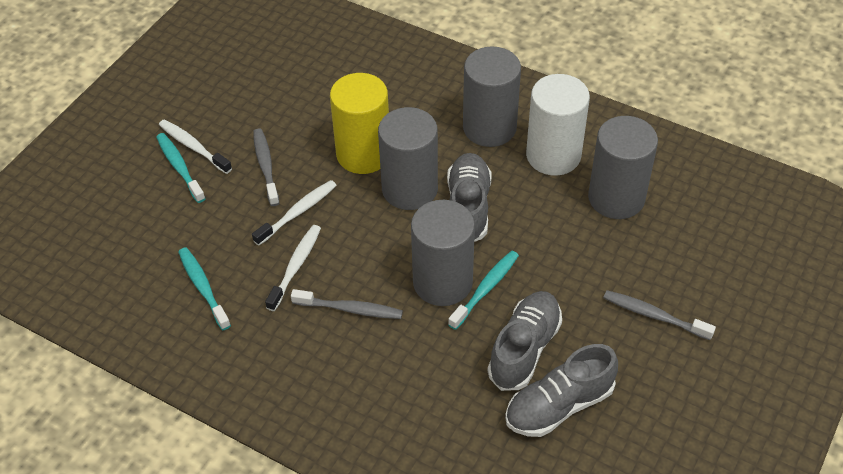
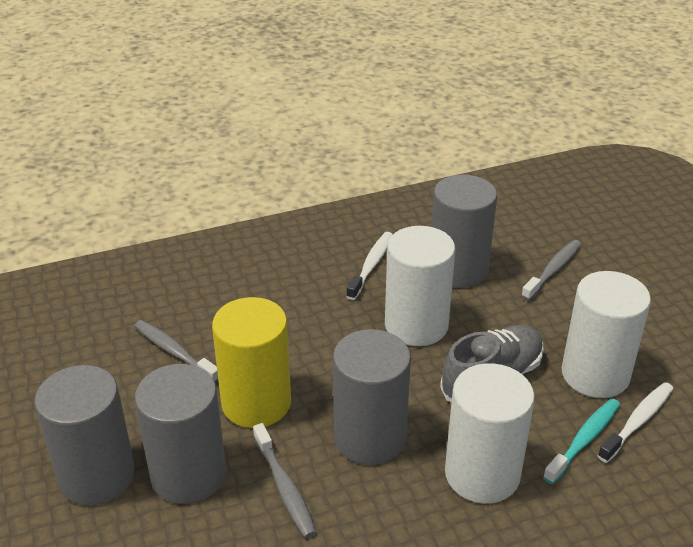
grey shoe: [447,153,492,242] [487,291,562,391] [505,344,618,437] = 3 -> [440,325,544,402] = 1
turquoise toothbrush: [156,133,206,203] [178,247,231,330] [448,251,519,330] = 3 -> [543,398,620,484] = 1
white cylinder: [526,74,590,176] = 1 -> [385,226,455,346] [445,363,535,504] [561,271,651,398] = 3
white toothbrush: [159,119,232,174] [252,180,337,246] [265,225,321,311] = 3 -> [346,232,393,300] [598,382,674,463] = 2

